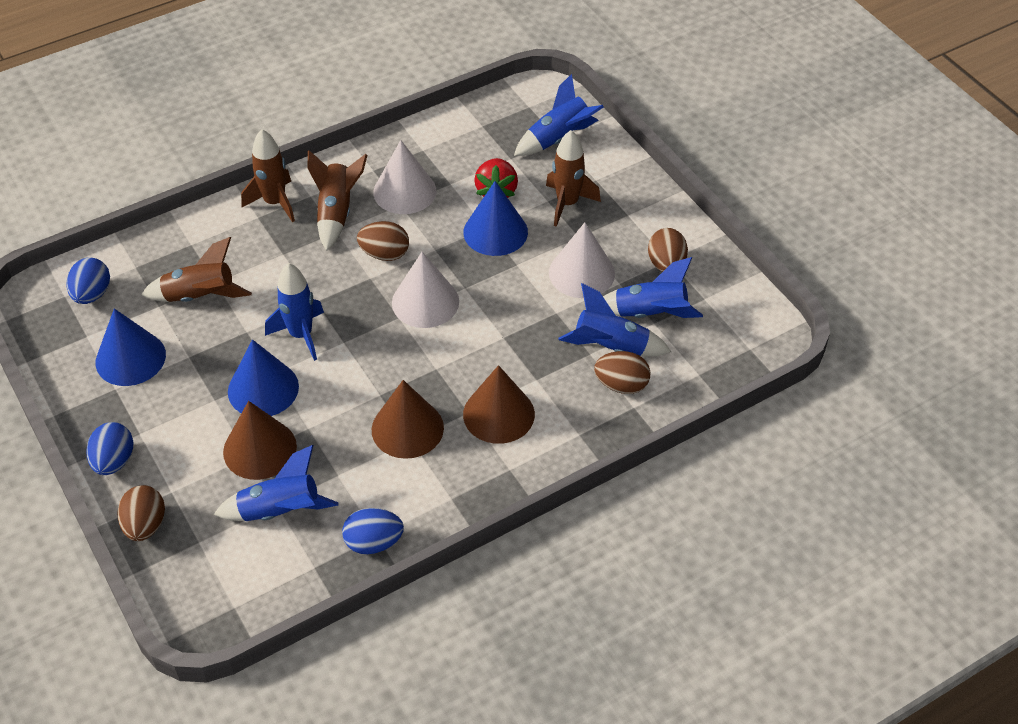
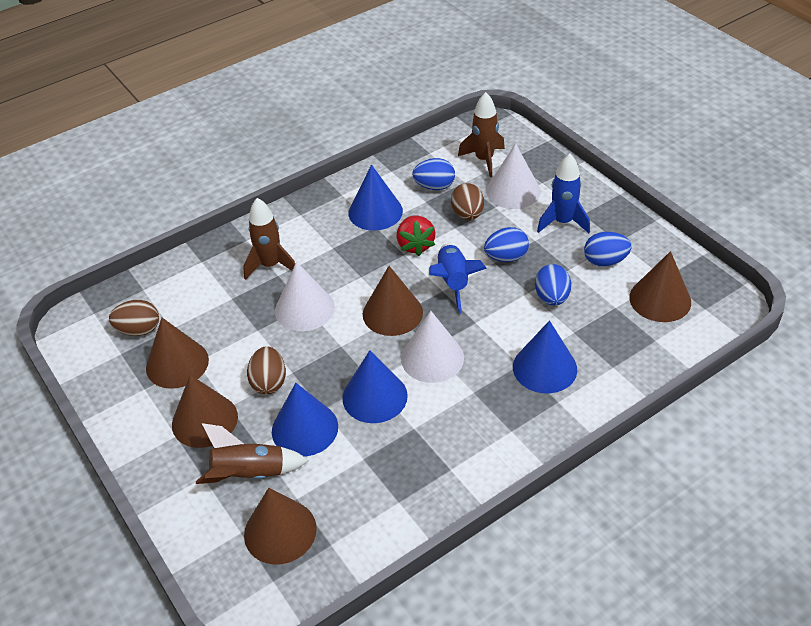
blue cone: [96,308,166,386] [228,339,299,416] [463,181,528,256] = 3 -> [272,383,338,457] [342,350,408,423] [348,165,403,231] [513,320,577,393] = 4
blue egg: [67,257,110,304] [86,422,134,475] [342,508,404,554] = 3 -> [412,158,455,190] [484,227,529,262] [535,264,571,306] [584,232,631,267] = 4
blue rocket: [214,445,338,521] [265,263,324,361] [514,74,604,156] [558,283,671,356] [603,257,703,318] = 5 -> [429,243,487,314] [537,154,590,233] = 2
brown cone: [223,401,297,480] [372,380,444,459] [463,365,535,444] = 3 -> [146,318,209,389] [172,375,238,448] [244,488,317,565] [363,266,423,336] [629,251,691,322] = 5
brown egg: [118,485,165,541] [357,221,409,261] [594,351,651,394] [648,228,688,272] = 4 -> [109,300,159,336] [247,346,286,394] [451,183,484,220] = 3
brown rocket: [141,237,252,302] [241,129,295,222] [308,150,367,251] [546,130,601,227] = 4 -> [196,423,309,484] [243,198,295,280] [458,92,505,177] = 3

